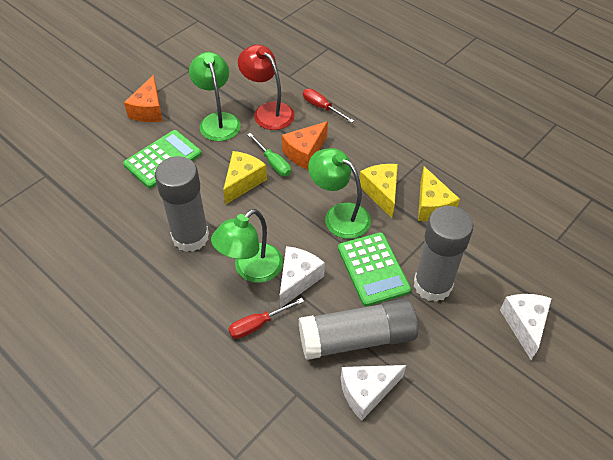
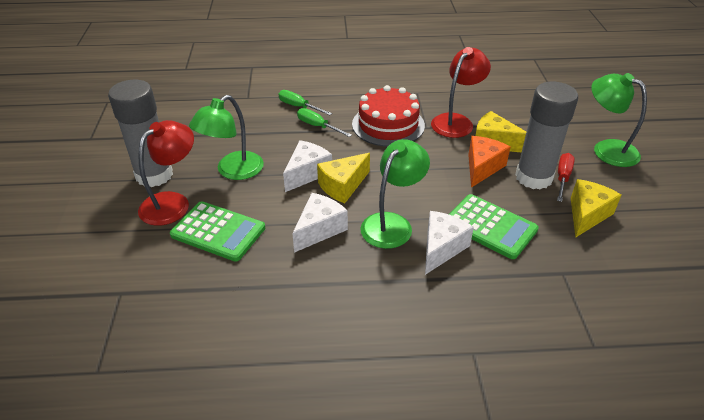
green screwdriver: [247,133,291,176] = 1 -> [279,90,332,115] [297,108,352,137] = 2
grey glue stick: [155,156,209,252] [299,298,418,360] [414,206,473,302] = 3 -> [108,80,173,187] [515,82,578,190] = 2
orange cheese: [124,75,163,122] [282,121,328,169] = 2 -> [468,136,511,188] = 1
red cake: none = 0 -> [352,85,425,147] = 1
red lamp: [238,45,295,130] = 1 -> [138,120,194,226] [431,47,491,138] = 2
red screwdriver: [228,298,304,339] [303,89,354,123] = 2 -> [557,153,575,202] = 1

